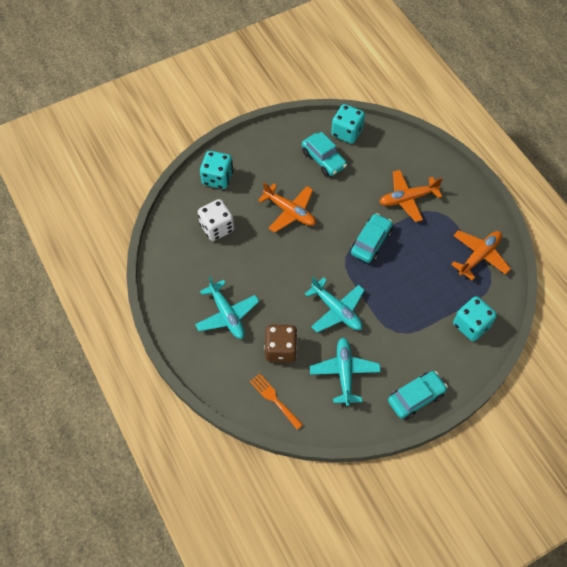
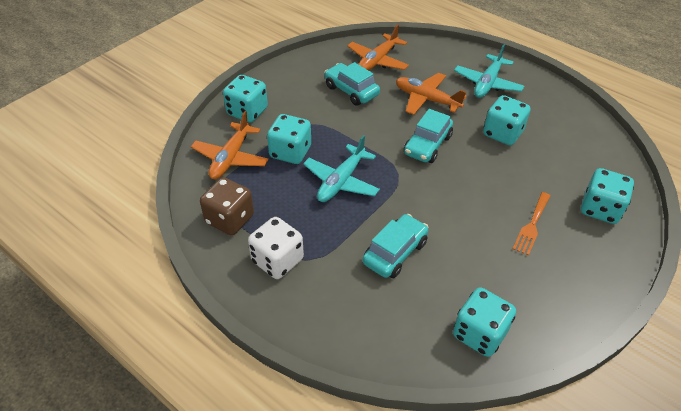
turquoise dice: [200,151,233,189] [331,104,365,144] [453,296,497,341] = 3 -> [223,75,268,123] [267,114,311,164] [453,288,516,357] [483,95,531,145] [581,168,634,224] = 5
turquoise plane: [195,276,259,339] [305,277,365,333] [310,338,381,406] = 3 -> [303,135,380,202] [454,44,524,98] = 2

